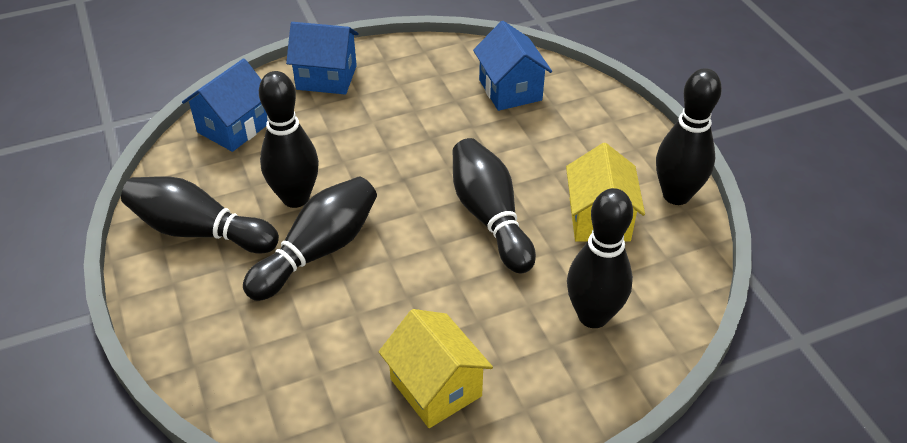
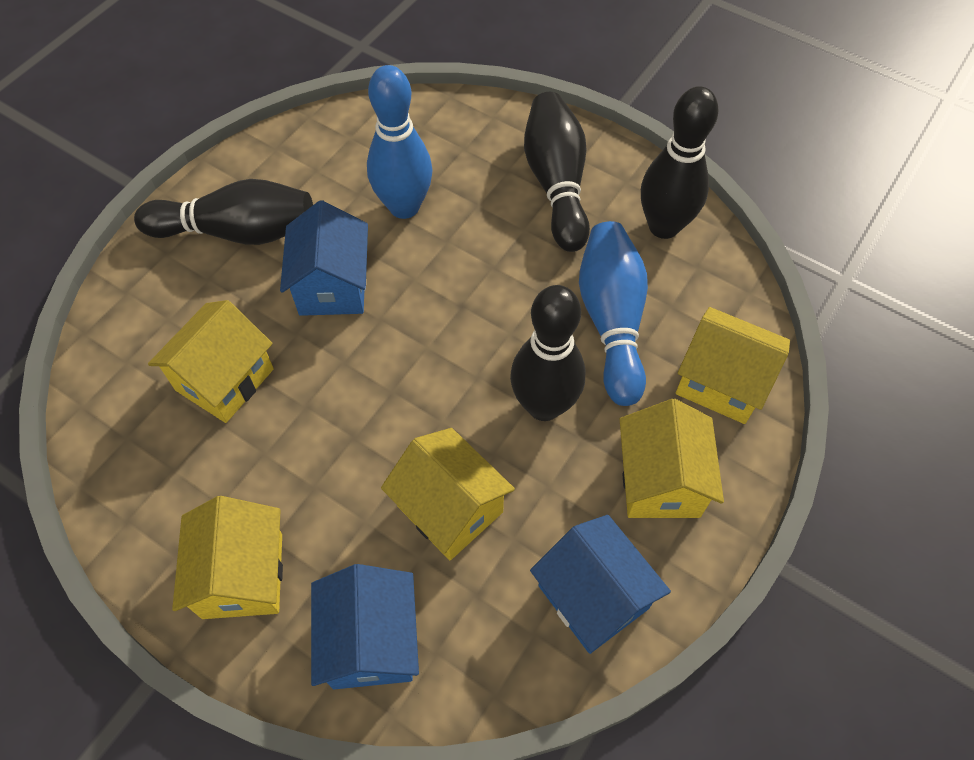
black bowling pin: [121,176,279,254] [243,177,377,301] [259,71,319,208] [453,138,536,273] [567,188,633,328] [656,68,722,205] = 6 -> [134,179,313,245] [510,285,586,421] [524,92,590,252] [641,86,719,239] = 4
blue bowling pin: none = 0 -> [367,65,433,219] [579,221,648,406] = 2
yellow house: [379,309,493,428] [566,143,645,242] = 2 -> [148,300,274,423] [172,496,283,619] [381,428,515,560] [620,399,724,518] [676,307,790,424] = 5

